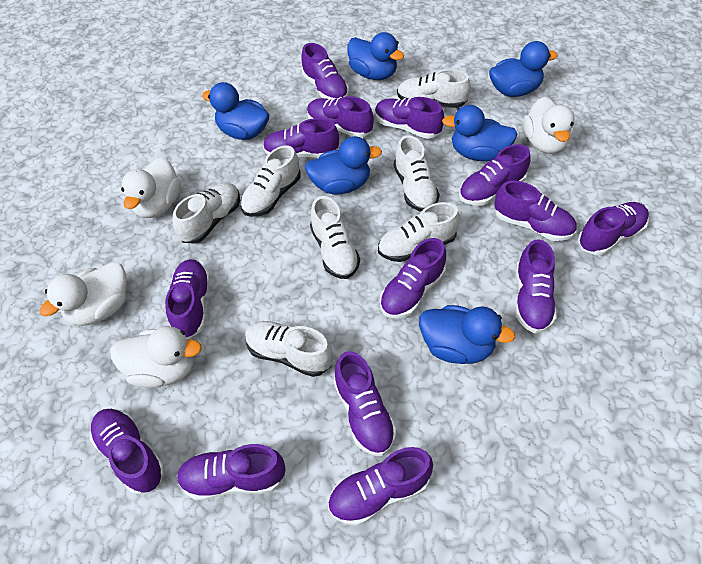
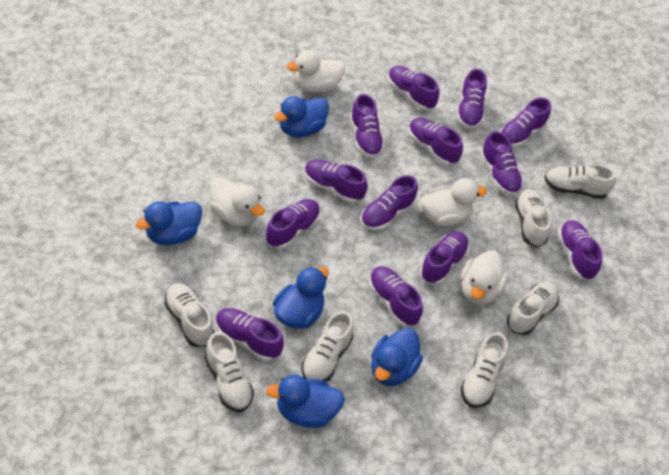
blue duck: [202,82,269,140] [305,136,382,195] [347,32,404,80] [419,305,515,364] [442,105,518,161] [489,41,558,97] = 6 -> [136,201,202,245] [266,375,345,428] [273,267,329,328] [274,96,329,137] [371,328,423,386] = 5
purple shoe: [90,409,165,495] [165,259,210,339] [177,444,285,500] [263,118,339,158] [301,43,349,100] [307,96,374,137] [328,447,433,526] [334,351,397,456] [375,97,444,139] [380,238,446,318] [459,144,531,206] [494,181,577,241] [515,239,557,333] [578,202,649,255] = 14 -> [216,308,284,361] [265,199,320,249] [305,159,368,203] [350,94,385,158] [361,175,418,231] [369,266,423,327] [388,66,439,110] [408,118,463,165] [420,232,469,285] [457,69,487,129] [480,131,523,196] [500,97,551,147] [558,220,603,281] = 13

